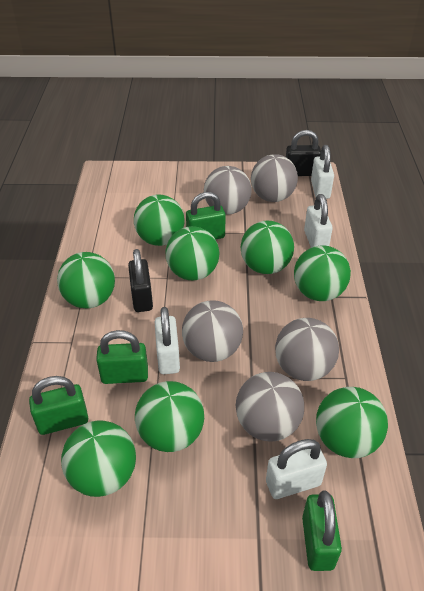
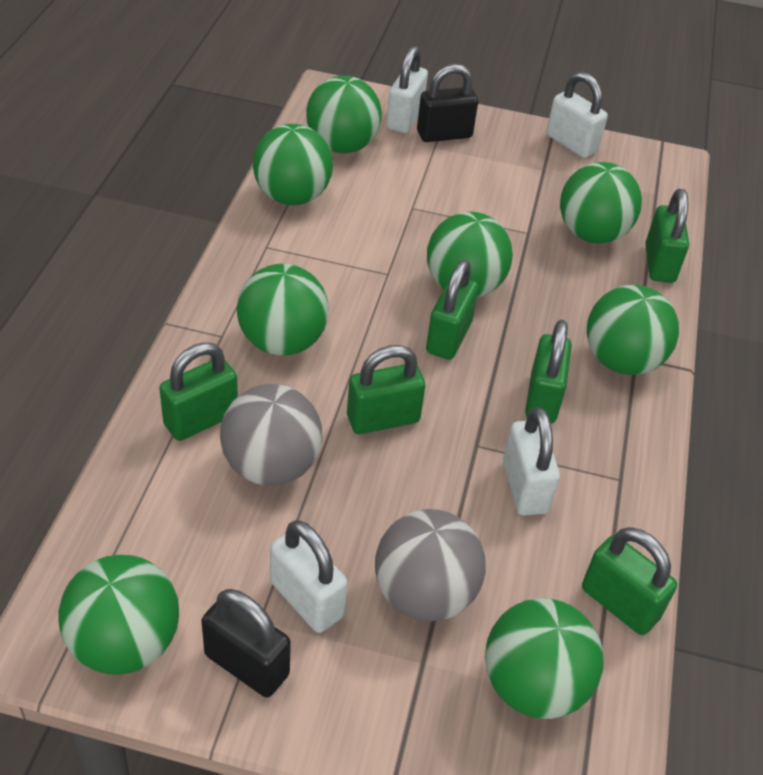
green padlock: [29,376,88,435] [96,330,148,384] [186,192,226,240] [302,491,342,571] = 4 -> [159,342,238,441] [347,345,425,434] [426,260,479,360] [525,320,572,423] [582,527,677,635] [645,189,689,283] = 6
grey ball: [182,300,243,362] [204,166,251,215] [236,372,304,442] [251,154,298,202] [275,318,339,381] = 5 -> [220,384,322,486] [375,509,486,621] = 2

